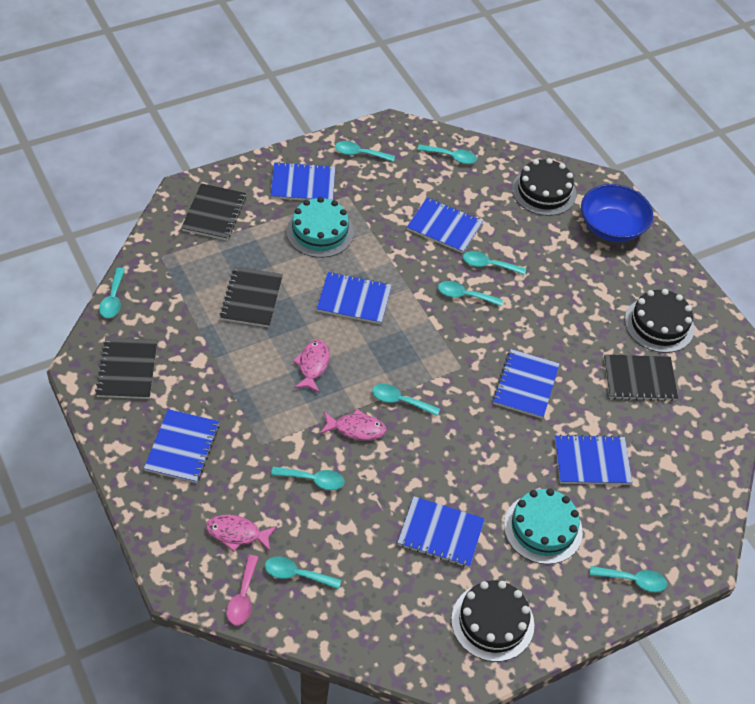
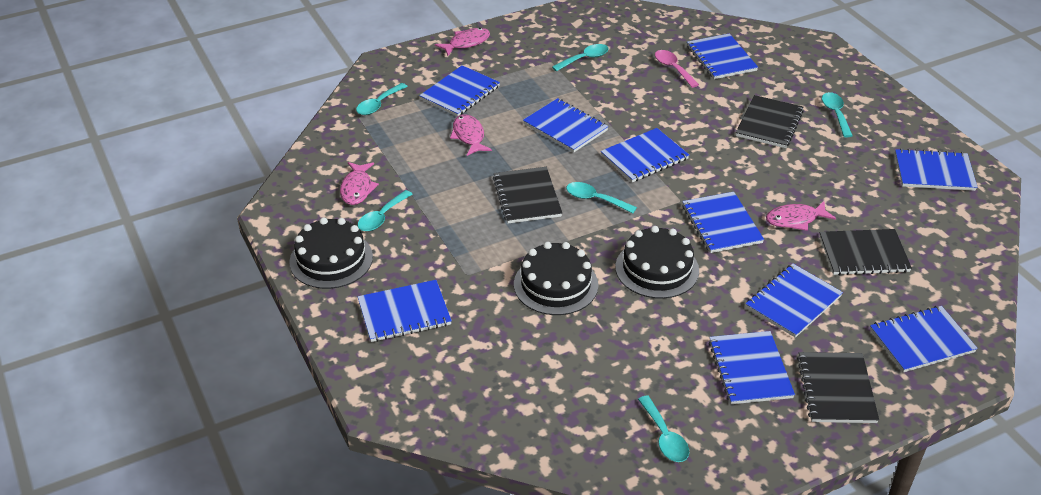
blue bowl: [581,184,653,242] = 1 -> none = 0
blue notebook: [144,409,220,483] [270,162,335,200] [317,272,392,324] [397,496,485,567] [407,197,483,253] [493,349,560,419] [555,434,632,485] = 7 -> [358,280,452,342] [419,65,500,117] [523,98,609,152] [601,128,689,182] [682,192,764,253] [687,33,758,79] [709,331,795,404] [746,264,843,338] [870,306,978,372] [895,149,977,191] = 10
pink fish: [206,515,277,552] [293,340,330,393] [320,409,387,441] = 3 -> [340,162,379,205] [435,28,490,56] [450,114,492,156] [766,201,836,231] = 4
turquoise cake: [286,197,354,258] [504,488,583,564] = 2 -> none = 0
turquoise spoon: [99,267,125,318] [265,556,341,589] [271,467,345,490] [335,141,395,162] [372,384,440,416] [417,145,477,164] [438,281,503,306] [463,251,526,275] [590,566,667,592] = 9 -> [356,83,408,115] [358,190,412,231] [552,44,609,72] [566,182,637,213] [638,396,689,462] [822,92,853,137] = 6

